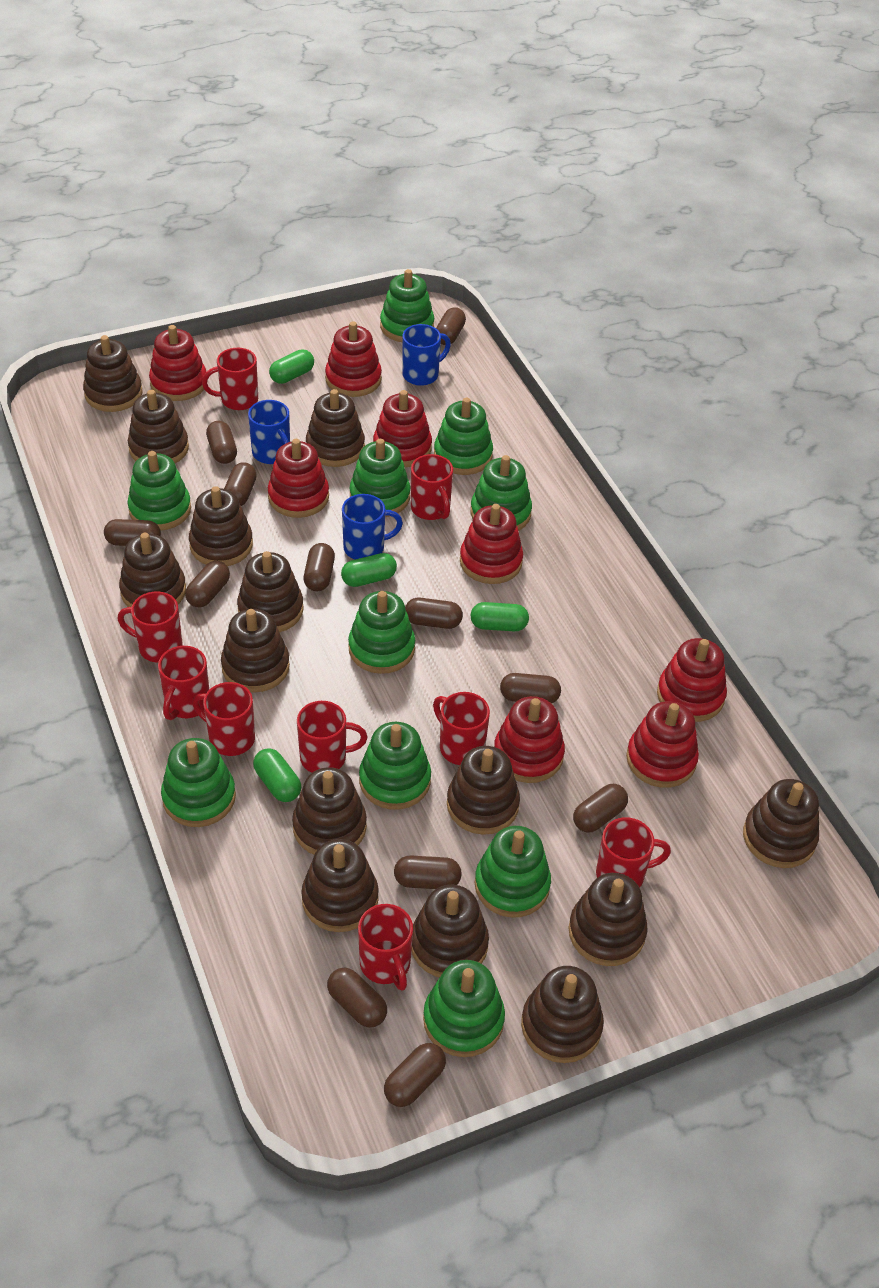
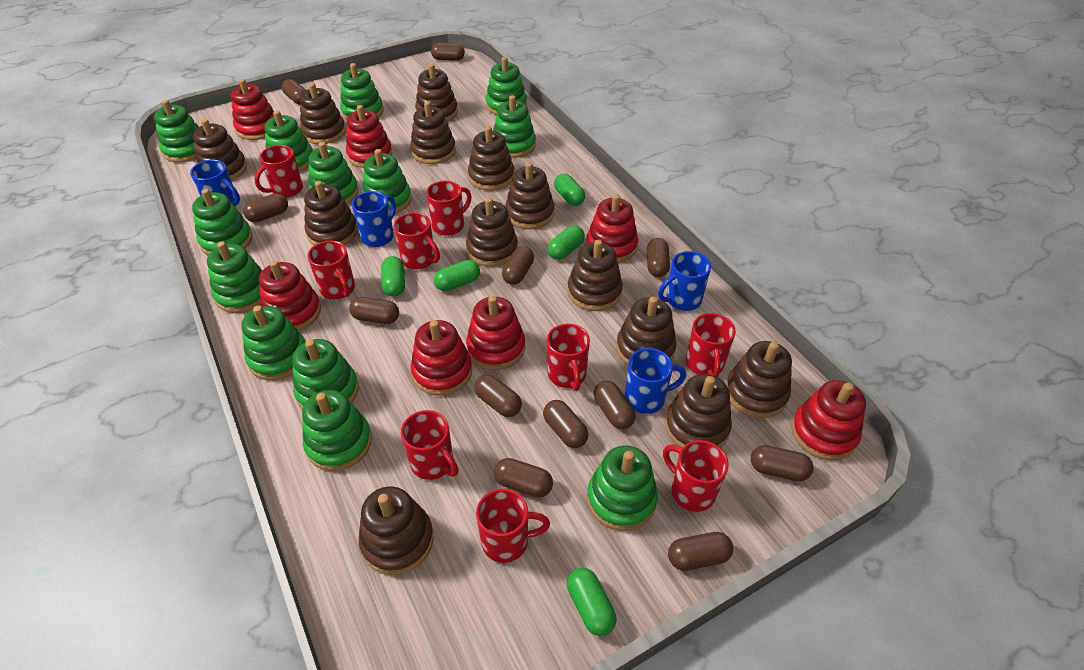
blue mug: [248,400,290,464] [342,494,403,560] [402,324,451,386] = 3 -> [190,160,240,206] [352,191,396,247] [625,348,686,414] [658,251,711,311] = 4
brown stacking toy: [83,335,143,412] [119,533,186,607] [128,390,189,463] [189,486,253,566] [221,609,290,693] [237,551,304,632] [292,767,367,855] [301,839,379,932] [306,389,365,467] [412,885,489,978] [447,746,520,835] [521,966,604,1063] [568,873,648,966] [743,779,819,868] = 14 -> [193,119,247,181] [300,83,346,144] [304,181,358,245] [358,486,434,575] [410,101,456,164] [415,64,458,122] [466,198,518,267] [468,126,514,191] [505,162,554,229] [567,240,623,311] [616,297,676,365] [665,374,732,448] [726,341,792,418] = 13
green capsule: [253,748,301,802] [269,349,314,384] [341,553,397,587] [471,602,529,631] = 4 -> [381,256,405,296] [434,260,480,291] [548,225,585,260] [554,173,585,206] [567,568,617,636] = 5
green stacking toy: [127,451,191,531] [161,738,236,827] [348,591,415,674] [350,439,410,517] [359,722,431,810] [380,269,434,342] [423,960,505,1057] [434,398,493,475] [471,455,532,531] [475,826,551,918] = 10 -> [154,100,199,163] [192,189,253,255] [207,241,262,313] [241,306,306,380] [265,111,313,172] [292,339,359,409] [302,390,372,471] [308,142,359,204] [340,63,384,120] [362,149,412,214] [486,57,527,115] [493,95,536,158] [587,445,658,531] = 13
red stacking toy: [149,325,206,401] [268,439,329,518] [325,321,382,397] [373,390,432,467] [460,504,523,584] [494,696,565,783] [626,701,699,788] [657,638,727,722] = 8 -> [231,79,274,140] [259,260,321,331] [346,105,393,168] [411,320,472,396] [466,296,525,370] [586,194,638,263] [791,380,866,461] = 7

